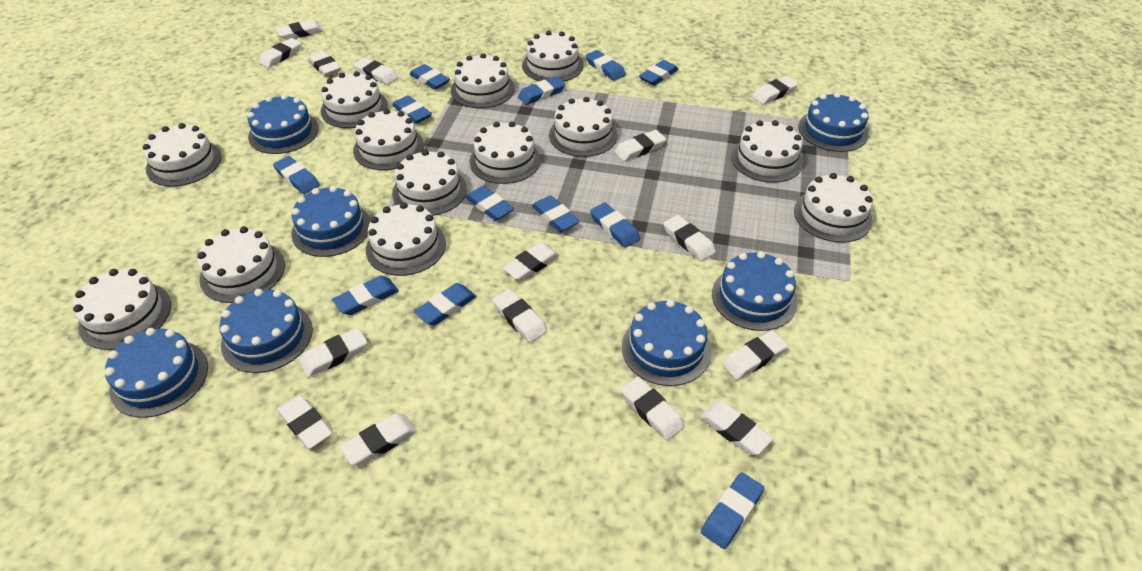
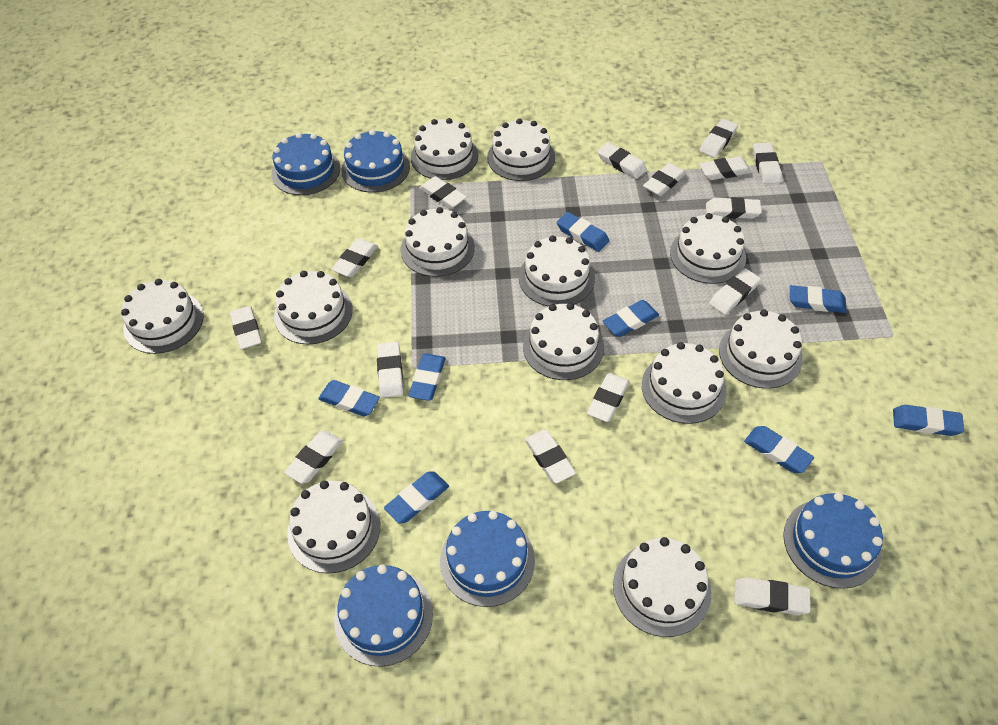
blue cake: [105,328,208,418] [219,289,313,373] [247,94,319,154] [291,186,371,257] [622,300,712,386] [712,251,798,331] [798,92,868,152] = 7 -> [271,133,340,195] [334,565,433,667] [341,129,410,193] [440,511,535,607] [783,493,883,589] = 5
blue eraser: [273,156,320,194] [332,276,399,315] [392,95,432,124] [409,64,450,90] [414,283,476,326] [465,186,514,221] [518,76,566,105] [532,195,580,232] [586,50,626,81] [590,203,640,248] [639,60,679,86] [701,472,764,549] = 12 -> [318,380,380,417] [384,472,449,523] [408,354,446,401] [557,212,610,252] [603,300,659,337] [744,426,814,473] [790,285,847,313] [893,405,964,436] = 8
white cake: [73,269,171,350] [143,123,221,186] [197,227,285,303] [320,71,388,128] [353,109,424,170] [366,202,446,276] [392,150,467,216] [451,53,515,108] [470,121,541,184] [522,31,584,82] [549,97,617,157] [731,120,803,183] [794,173,873,243] = 13 -> [121,279,204,354] [274,271,353,345] [287,481,380,573] [401,207,475,277] [411,118,478,180] [487,119,555,181] [519,235,595,306] [523,303,604,380] [613,537,711,637] [642,342,727,424] [670,213,746,284] [719,309,803,389] = 12

